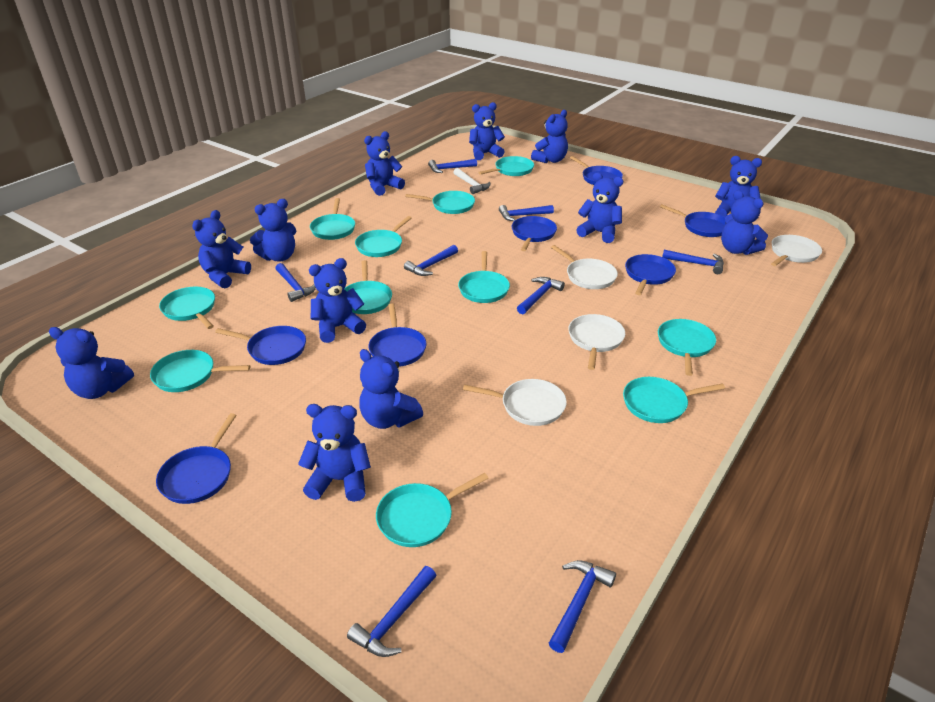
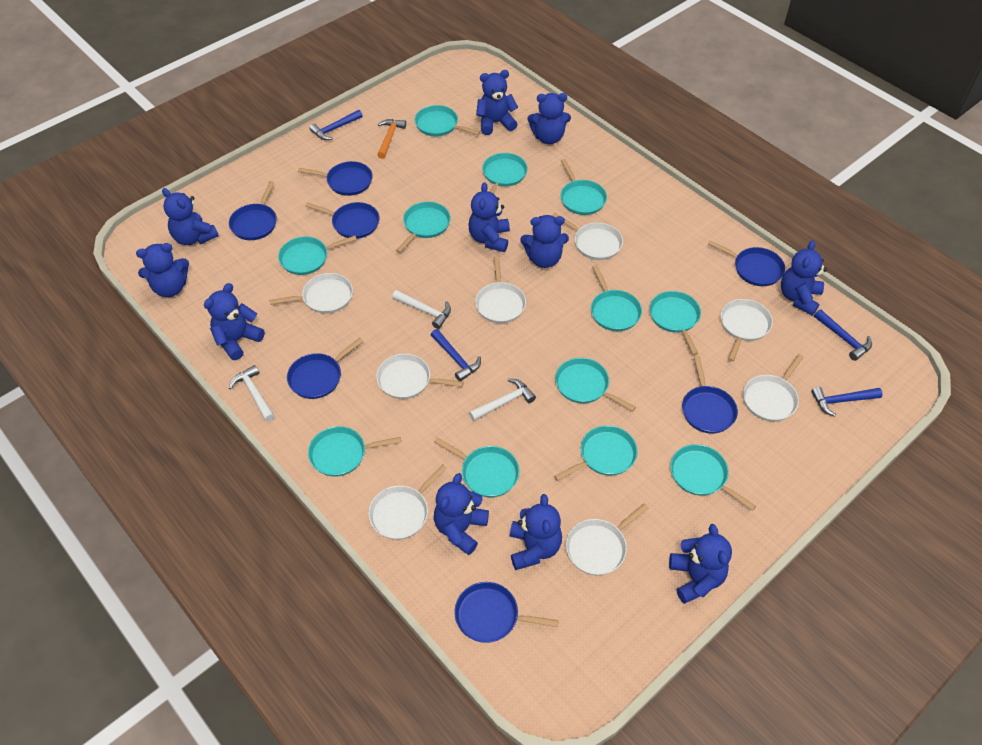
blue hammer: [275,263,316,302] [347,566,437,657] [404,245,458,276] [428,159,477,173] [499,205,554,221] [517,277,565,314] [549,560,616,653] [662,250,724,274] = 8 -> [309,110,363,140] [431,329,481,381] [811,387,883,417] [814,309,872,361] = 4
blue teddy bear: [49,327,134,399] [192,210,251,288] [250,199,296,261] [298,404,371,502] [309,258,366,343] [359,349,423,429] [364,131,405,196] [469,102,505,160] [531,110,568,163] [576,173,623,243] [715,156,762,217] [721,190,768,255] = 12 -> [136,243,189,297] [162,188,219,245] [204,283,265,360] [434,473,489,555] [469,182,510,252] [476,70,518,135] [510,494,562,570] [520,215,569,268] [528,93,571,144] [669,524,732,604] [781,240,827,315] = 11
orange hammer: none = 0 -> [377,119,406,159] = 1
turquoise pan: [150,350,250,392] [159,287,215,329] [310,198,355,240] [344,260,392,314] [355,216,412,257] [376,473,489,547] [405,191,475,214] [458,251,510,303] [478,156,534,176] [623,377,725,423] [658,319,716,376] = 11 -> [278,236,357,275] [308,426,401,477] [396,202,451,253] [415,105,480,136] [434,437,520,497] [482,153,528,194] [554,425,638,481] [555,358,636,411] [560,159,607,215] [591,265,642,331] [649,291,701,355] [670,444,756,511] = 12
white hammer: [453,168,491,194] = 1 -> [229,365,275,422] [392,290,451,329] [469,379,536,421] = 3
white pan: [463,379,567,426] [551,245,618,289] [568,314,625,370] [771,235,822,266] = 4 -> [269,273,353,314] [369,464,447,540] [376,354,464,399] [475,256,526,323] [552,213,623,260] [566,503,649,575] [721,299,773,361] [743,354,804,422] = 8

